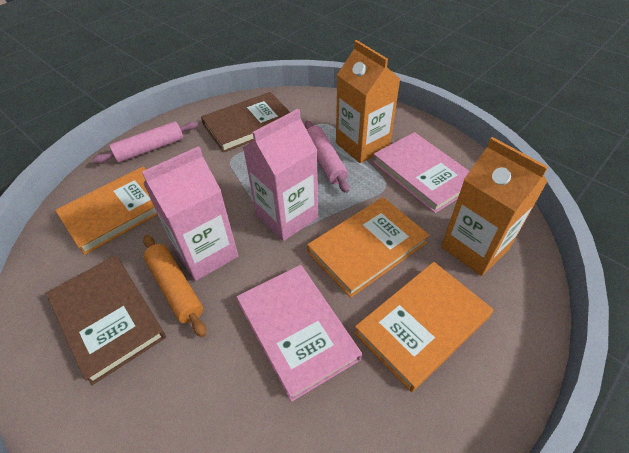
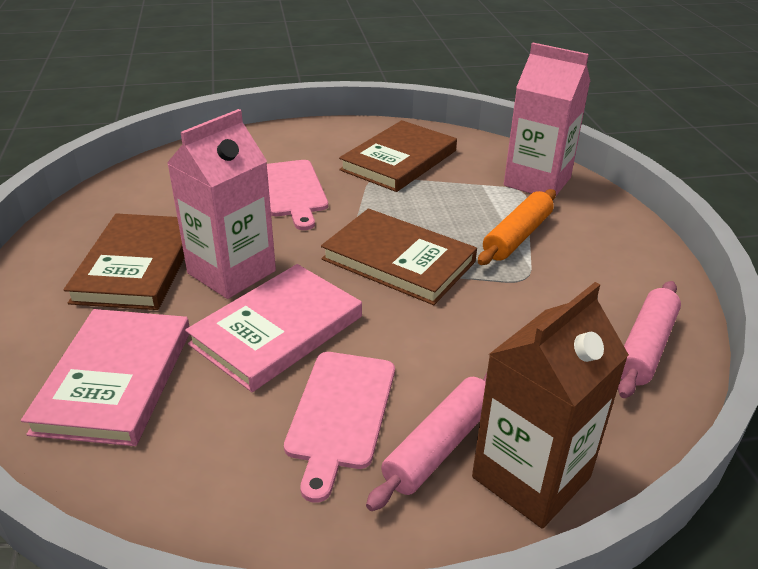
brown book: [46,255,166,385] [201,92,290,153] = 2 -> [63,213,184,310] [321,209,477,305] [339,120,457,192] = 3
brown carton: none = 0 -> [472,282,629,529] = 1
orange book: [55,167,158,255] [307,197,429,298] [354,262,493,392] = 3 -> none = 0
orange carton: [336,40,400,163] [441,137,548,276] = 2 -> none = 0
pink cutting board: none = 0 -> [267,160,328,230] [284,352,395,503] = 2

